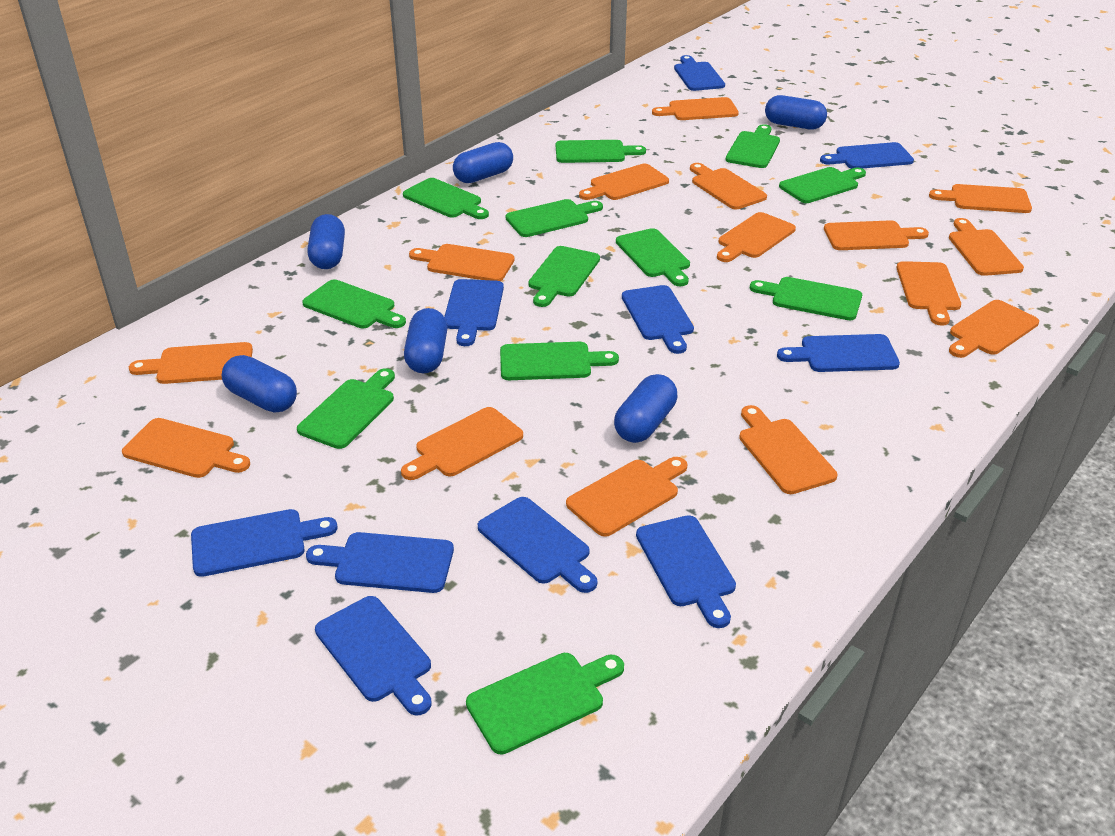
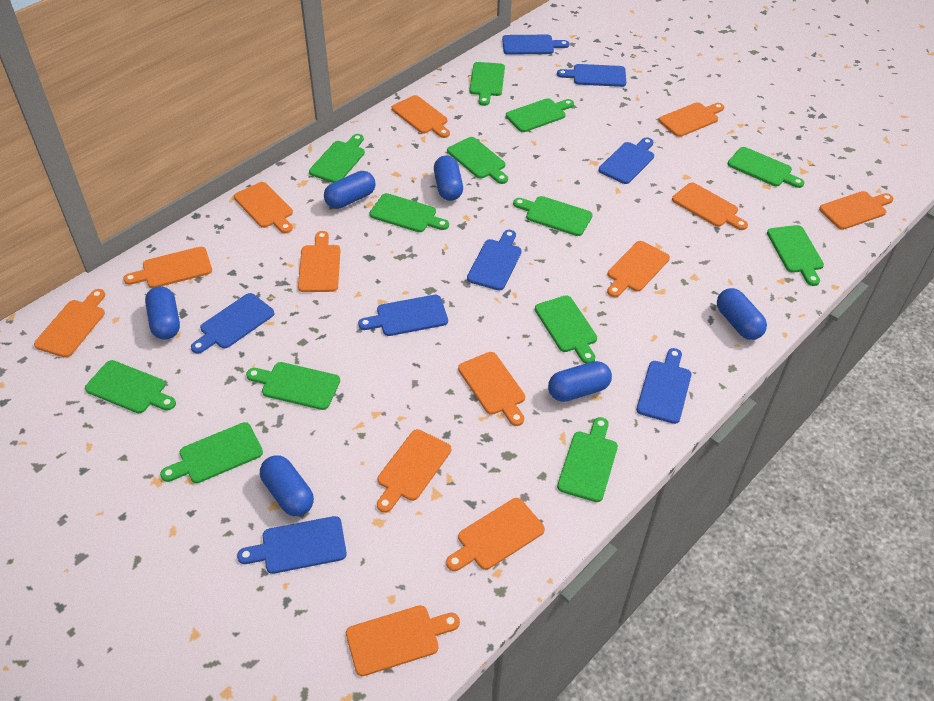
blue cutting board: [191,509,338,577] [306,532,454,593] [315,596,432,716] [444,279,504,346] [478,497,597,593] [622,285,694,354] [636,515,736,628] [674,55,725,91] [777,334,900,372] [820,142,914,169] = 10 -> [191,293,274,354] [237,516,347,574] [358,295,448,336] [467,230,522,291] [502,35,569,55] [557,64,626,87] [599,137,654,184] [636,348,692,424] = 8
green cutting board: [297,368,395,449] [302,280,406,328] [403,178,489,219] [466,653,624,755] [500,342,619,380] [506,199,603,237] [528,246,600,307] [556,140,646,163] [616,228,690,286] [726,124,780,168] [750,277,862,320] [779,167,866,203] = 12 -> [85,360,176,413] [160,422,263,483] [246,362,340,410] [309,134,365,183] [369,193,449,232] [447,137,508,184] [469,62,505,106] [506,98,574,132] [513,196,593,236] [535,295,597,364] [557,417,618,502] [728,147,805,188] [767,225,824,286] = 13
orange cutting board: [122,418,250,478] [129,342,253,384] [401,407,523,480] [409,244,515,281] [566,457,687,537] [579,164,669,200] [652,97,739,120] [690,163,767,209] [717,212,796,262] [739,405,837,494] [824,220,929,250] [897,261,961,326] [929,184,1032,213] [949,218,1024,276] [949,300,1039,358] = 15 -> [34,289,105,358] [123,247,212,288] [234,182,293,233] [298,231,340,292] [346,605,460,676] [377,429,451,513] [392,95,450,138] [446,498,545,571] [458,352,525,426] [607,241,670,297] [659,102,724,137] [672,183,748,230] [819,191,894,230] = 13

